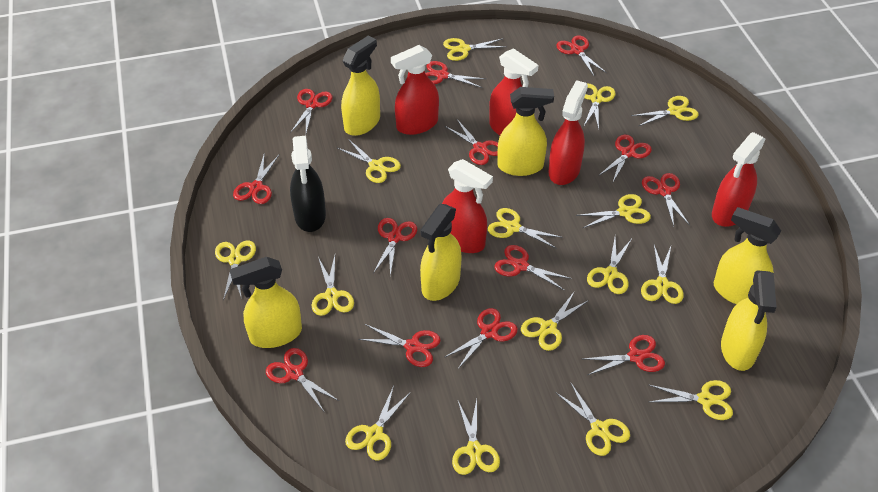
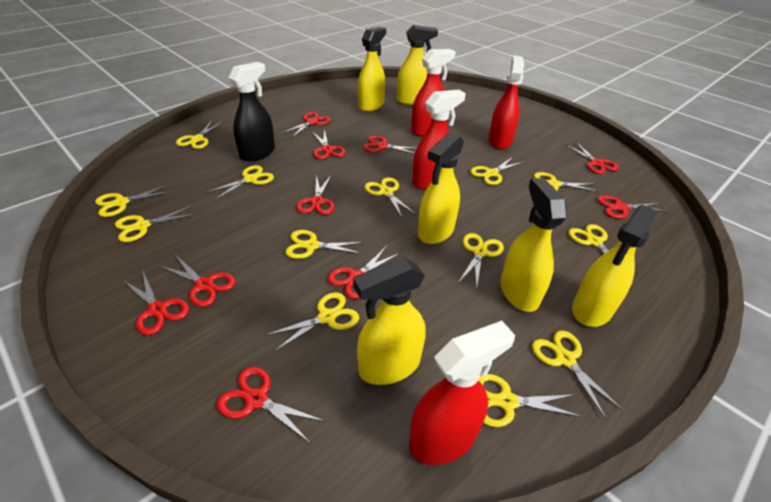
red scissors: [233,152,280,204] [266,348,339,413] [291,89,332,133] [358,324,441,367] [373,218,417,276] [425,61,486,88] [444,308,518,369] [445,119,498,165] [494,245,572,291] [556,35,607,76] [583,335,665,375] [598,135,652,182] [642,173,690,227] = 13 -> [124,270,189,335] [160,255,236,307] [217,367,324,443] [282,112,331,138] [296,175,334,215] [313,129,346,160] [328,246,400,299] [363,136,417,154] [566,142,619,174] [597,195,670,219] = 10
red spray bottle: [391,45,439,135] [442,159,493,253] [489,48,538,135] [548,80,588,185] [712,132,766,227] = 5 -> [409,321,515,465] [411,49,456,136] [412,90,466,190] [488,55,524,149] = 4
yellow scissors: [215,240,256,300] [312,256,354,316] [338,139,401,183] [345,386,411,460] [443,38,506,61] [452,399,500,475] [488,208,563,249] [521,291,589,351] [555,382,630,456] [576,194,651,228] [584,83,616,129] [587,238,632,294] [631,96,699,126] [641,245,684,304] [649,380,733,420] = 15 -> [95,184,173,217] [115,206,196,242] [176,121,223,149] [206,165,274,200] [264,292,359,352] [285,230,365,259] [365,177,416,217] [458,233,504,289] [470,158,524,185] [478,374,583,427] [532,331,624,420] [534,172,600,192] [569,224,638,274] = 13

